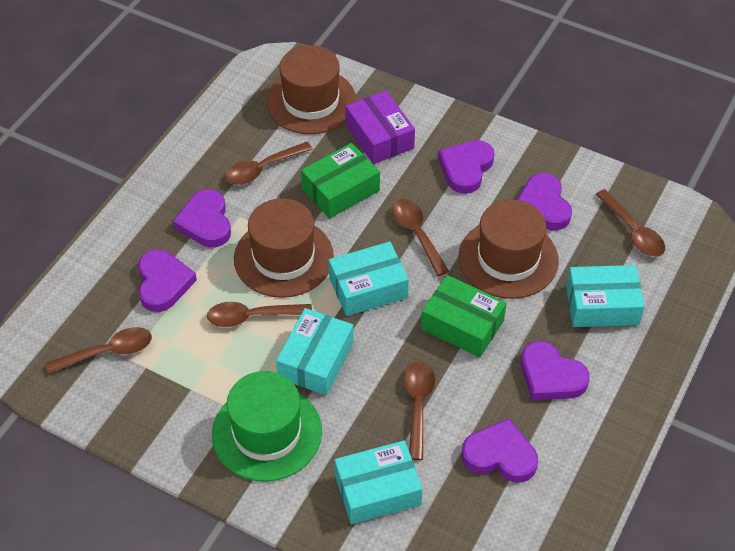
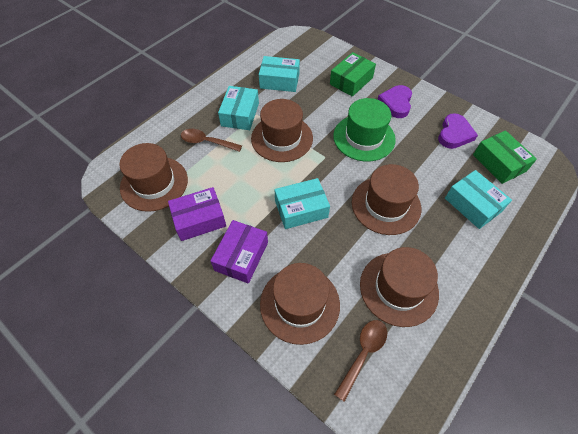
brown hat: [234,198,334,298] [266,45,356,134] [459,199,559,299] = 3 -> [119,143,188,212] [251,99,313,162] [260,263,340,345] [352,164,421,235] [360,247,439,327] = 5
brown spoon: [46,327,152,374] [207,302,312,327] [225,142,313,185] [392,199,449,276] [403,361,435,460] [595,189,665,257] = 6 -> [181,129,242,152] [334,320,387,402] = 2
purple box: [345,91,415,164] = 1 -> [168,187,226,241] [211,220,268,284] = 2
purple heart: [138,249,197,312] [173,189,231,248] [438,140,494,194] [461,419,538,483] [517,173,572,230] [521,341,590,400] = 6 -> [377,85,412,118] [438,113,478,149] = 2

